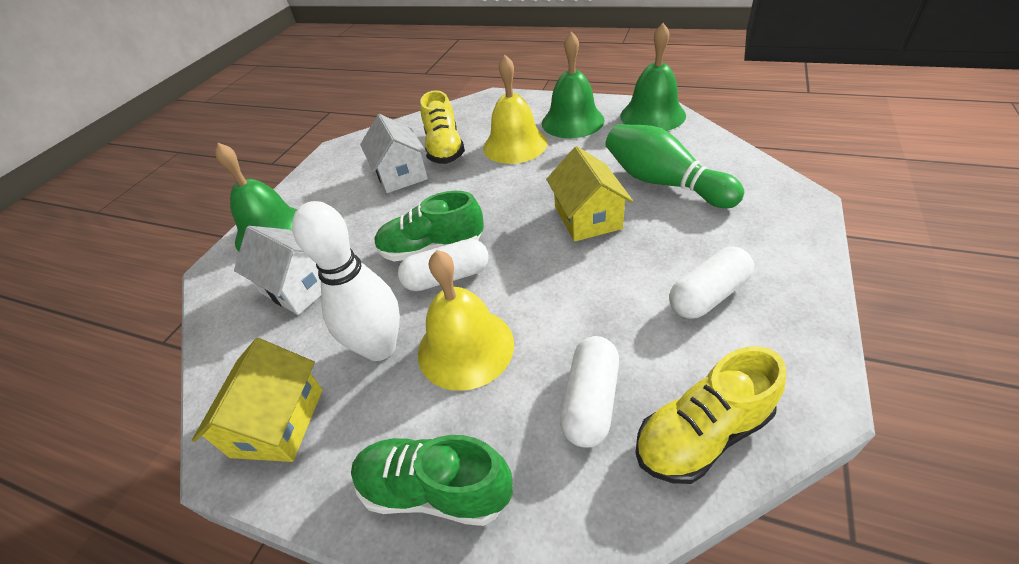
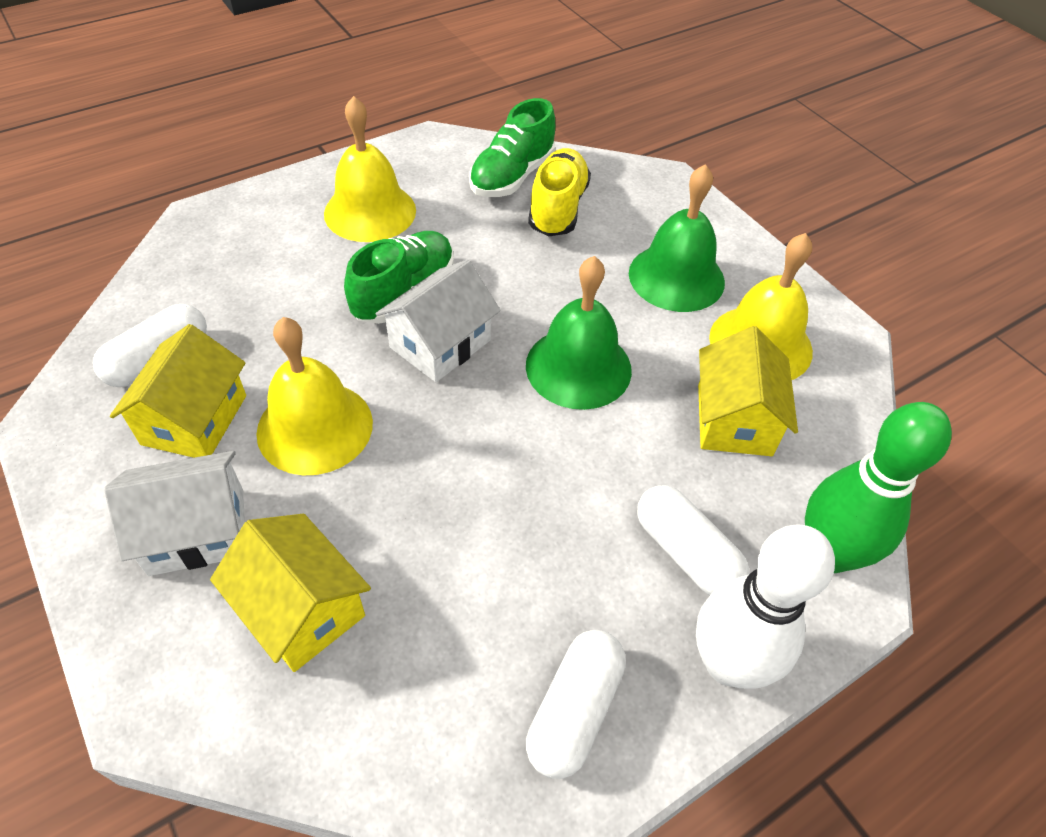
green bell: [215,143,297,252] [542,31,605,138] [620,23,686,131] = 3 -> [526,256,632,410] [629,164,725,312] = 2
yellow bell: [418,250,514,391] [483,55,548,164] = 2 -> [256,317,373,475] [324,96,416,242] [709,233,813,380] = 3
yellow house: [192,338,322,462] [546,146,633,242] = 2 -> [110,324,246,458] [210,514,371,672] [698,326,798,456] = 3
yellow shoe: [420,90,465,164] [636,346,786,484] = 2 -> [528,148,591,236] = 1

